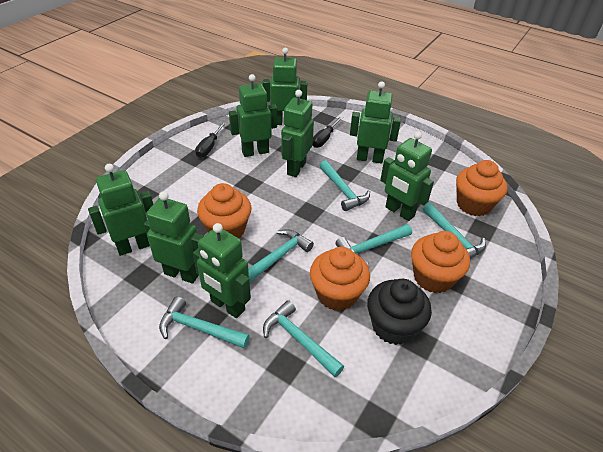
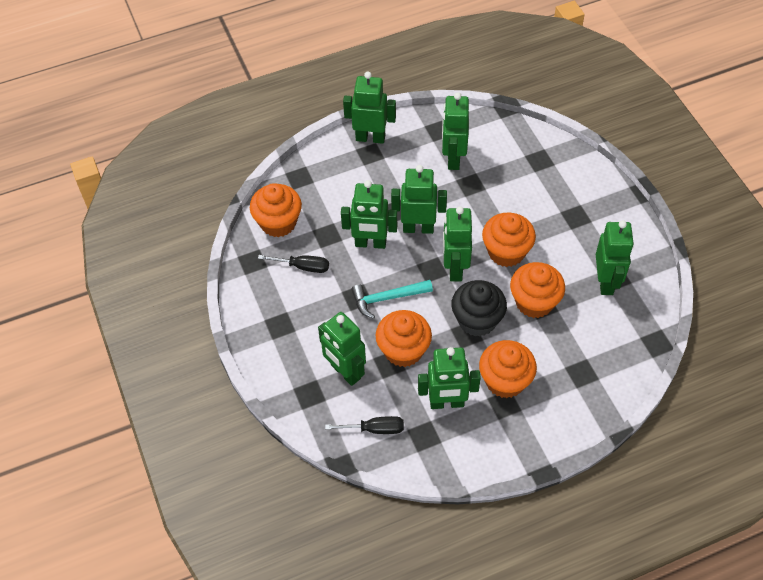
orange cupcake: [197,183,252,238] [310,247,370,311] [411,231,470,293] [456,160,507,216] = 4 -> [250,183,302,237] [375,310,432,367] [479,340,537,398] [482,213,536,267] [510,262,565,318] = 5
turquoise hammer: [159,296,250,349] [248,229,314,282] [263,300,344,377] [319,160,370,211] [336,224,412,265] [423,203,486,259] = 6 -> [351,280,433,319] = 1

